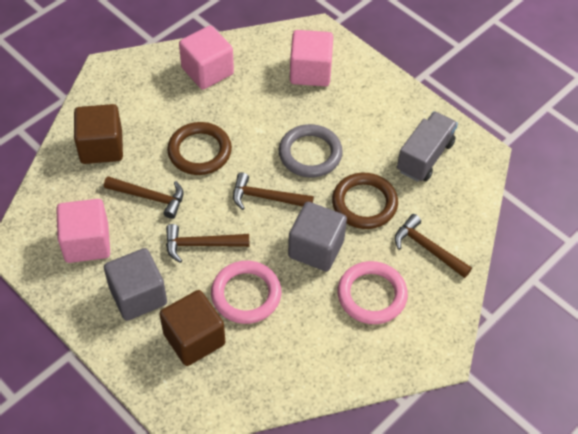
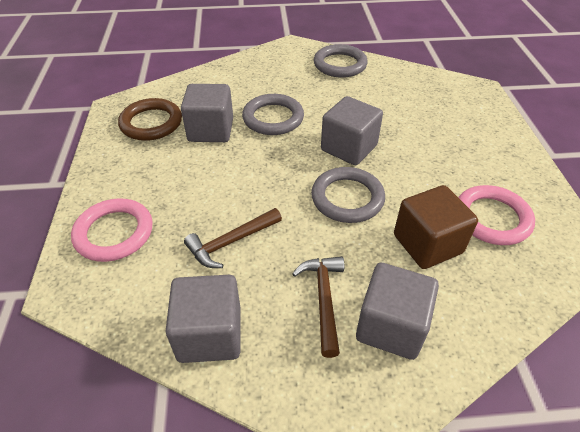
brown cube: [74,104,123,164] [160,290,225,366] = 2 -> [394,185,478,269] = 1
brown hammer: [104,176,184,219] [166,224,249,263] [233,172,314,210] [395,214,472,278] = 4 -> [184,208,282,268] [292,256,344,358] = 2
brown ring: [167,122,232,175] [332,173,398,229] = 2 -> [118,98,182,141] = 1
grey cube: [104,248,167,321] [288,202,347,271] = 2 -> [166,275,241,363] [181,84,233,142] [321,96,383,165] [356,263,439,360] = 4
grey ring: [279,124,343,178] = 1 -> [242,94,304,135] [311,167,385,223] [314,44,368,78] = 3
grey truck: [397,111,458,182] = 1 -> none = 0
pink cube: [56,199,110,263] [179,26,234,90] [290,30,333,86] = 3 -> none = 0

